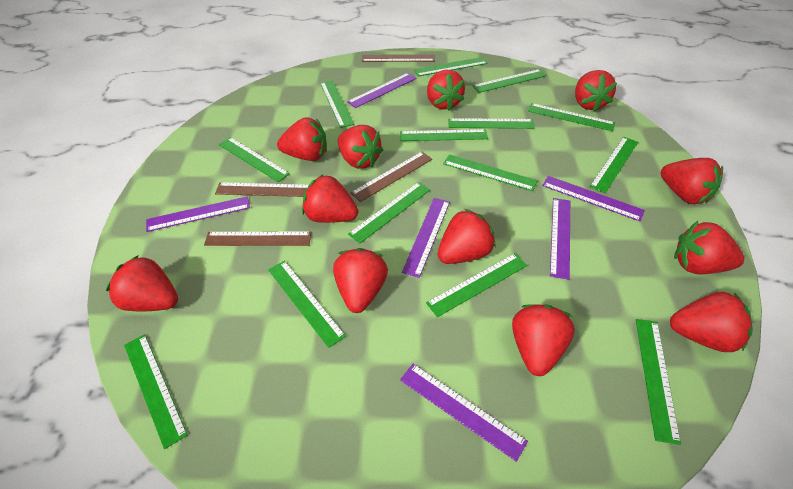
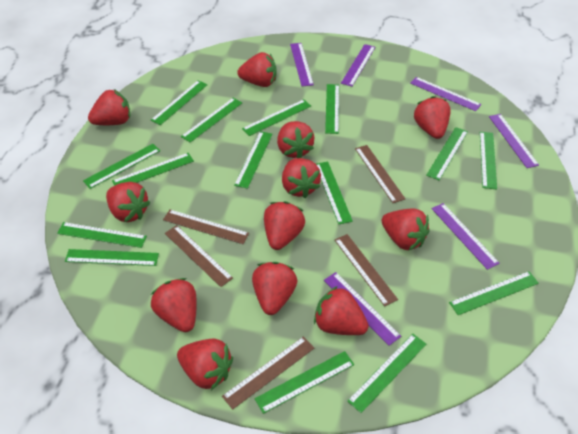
brown ruler: [204,232,311,246] [215,182,309,197] [351,152,432,202] [362,54,435,62] = 4 -> [163,210,249,244] [165,225,233,287] [222,336,314,410] [335,234,398,306] [355,145,405,203] = 5
green ruler: [124,334,188,449] [219,137,290,182] [268,261,346,348] [320,80,354,128] [348,182,430,243] [400,129,488,141] [414,57,488,76] [426,253,527,317] [443,154,538,191] [448,118,535,129] [473,69,547,93] [528,103,615,131] [590,137,638,193] [636,319,681,445] = 14 -> [57,222,147,248] [65,249,159,266] [83,144,160,189] [112,153,194,186] [151,80,208,125] [181,98,242,142] [234,131,273,189] [242,99,311,136] [255,351,354,414] [316,162,353,224] [325,84,339,134] [347,334,426,413] [426,127,468,180] [449,271,539,315] [480,132,497,190] = 15

